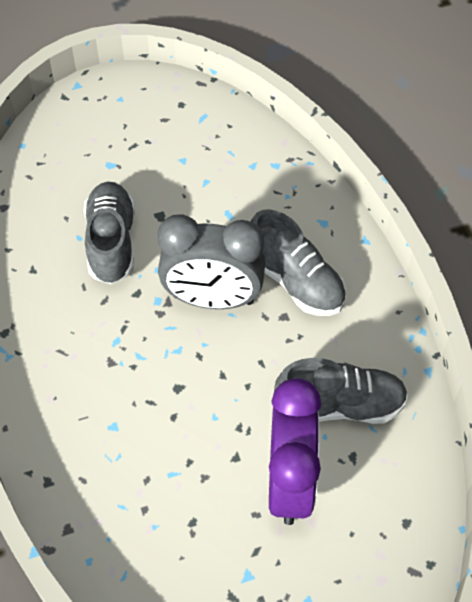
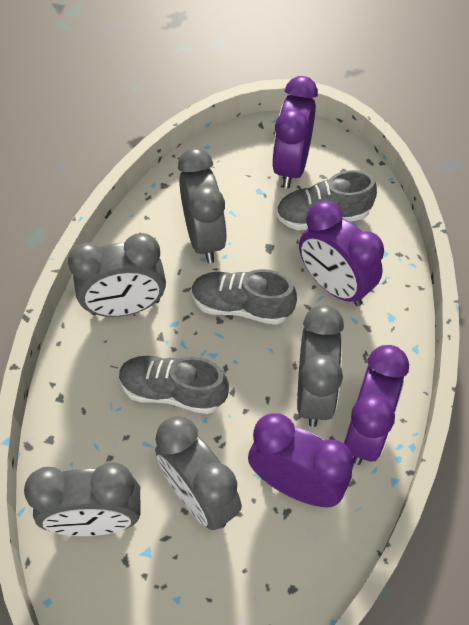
grey clock: [158,215,265,309] = 1 -> [24,462,141,536] [68,233,166,317] [155,416,242,530] [178,148,227,263] [297,305,344,427] = 5
purple clock: [269,378,321,525] = 1 -> [248,413,354,507] [272,76,318,188] [299,201,384,306] [344,345,409,465] = 4

